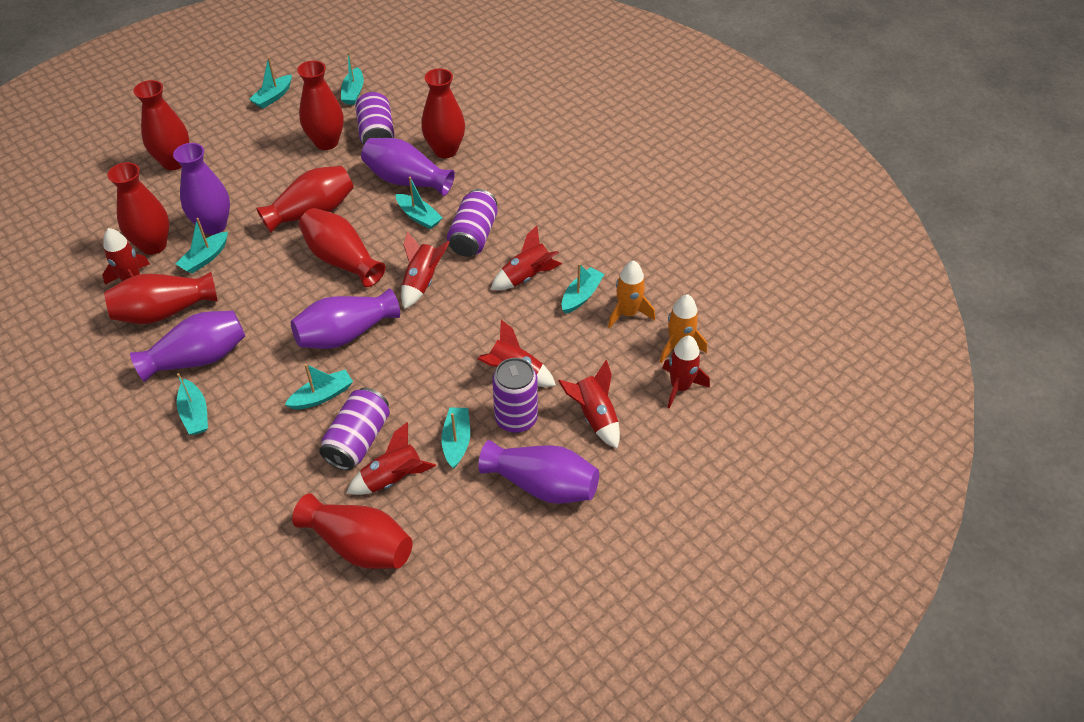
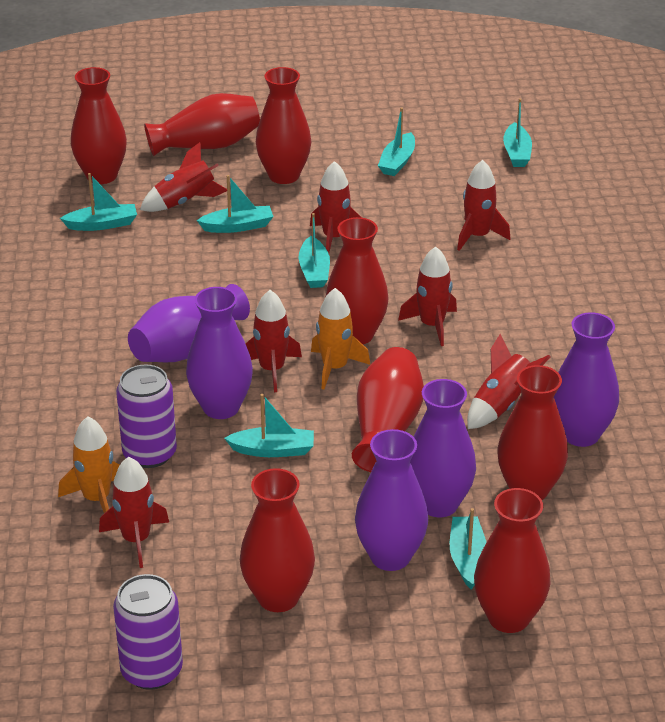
purple can: [319,388,390,470] [355,92,394,145] [447,189,498,257] [492,358,538,433] = 4 -> [113,574,183,690] [116,365,177,468] = 2
turquoise boat: [175,218,228,274] [177,373,208,435] [249,57,292,109] [285,364,353,409] [341,52,364,105] [396,177,443,229] [441,407,470,468] [562,263,605,314] = 8 -> [60,173,137,231] [196,175,274,233] [224,394,314,457] [299,213,330,288] [378,107,415,176] [450,508,487,590] [503,98,532,167] = 7

